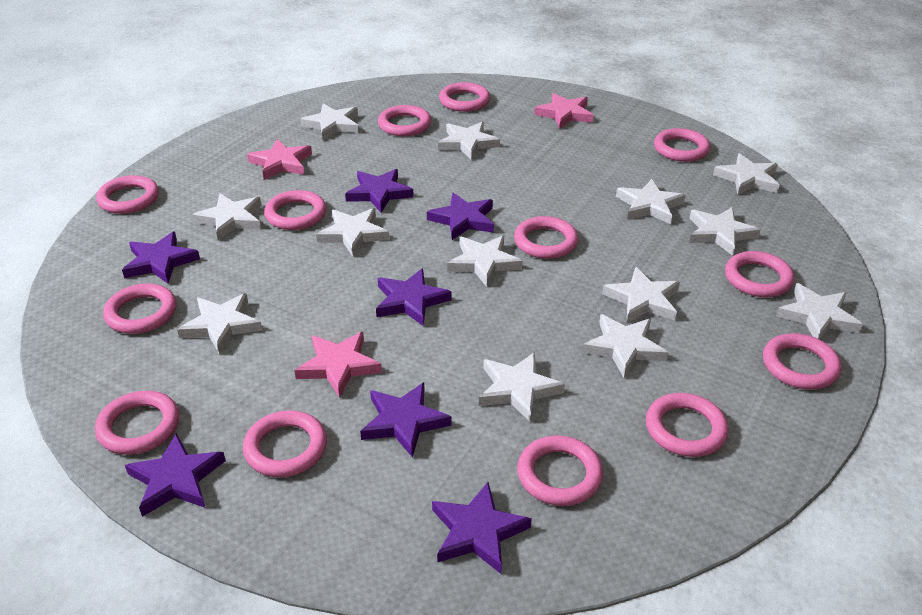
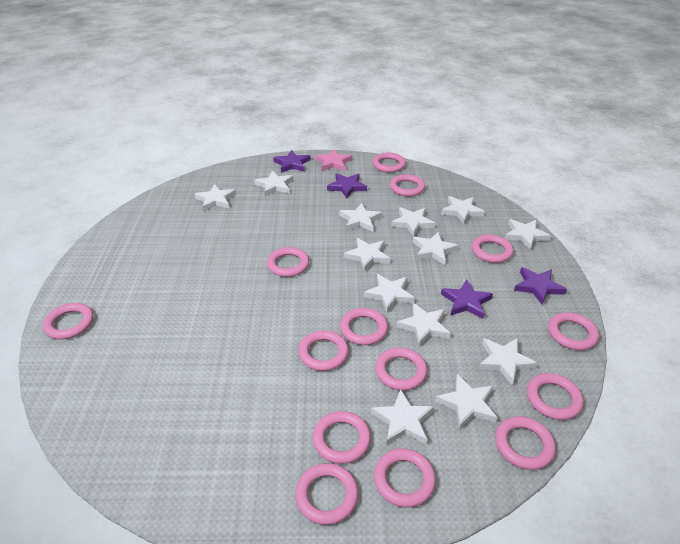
pink ring: [95,391,179,455] [96,175,159,214] [103,283,177,334] [243,410,327,477] [264,190,327,230] [378,105,431,136] [439,82,490,112] [514,216,578,259] [517,435,603,506] [646,393,729,457] [654,128,710,162] [725,251,795,297] [763,333,841,389] = 13 -> [43,303,93,339] [267,247,309,277] [295,463,358,525] [298,331,349,371] [313,411,371,464] [340,308,388,345] [373,152,406,173] [374,448,436,508] [375,348,427,390] [390,174,425,196] [472,234,514,263] [495,416,556,470] [527,373,584,420] [548,312,599,350] = 14
pink star: [247,139,312,180] [294,332,382,398] [534,93,594,129] = 3 -> [315,149,352,171] = 1
purple star: [122,231,200,284] [125,433,226,517] [345,169,414,213] [360,382,452,458] [376,268,452,326] [427,193,494,240] [432,482,532,574] = 7 -> [273,150,311,173] [327,173,367,198] [441,279,493,319] [514,267,567,305] = 4

